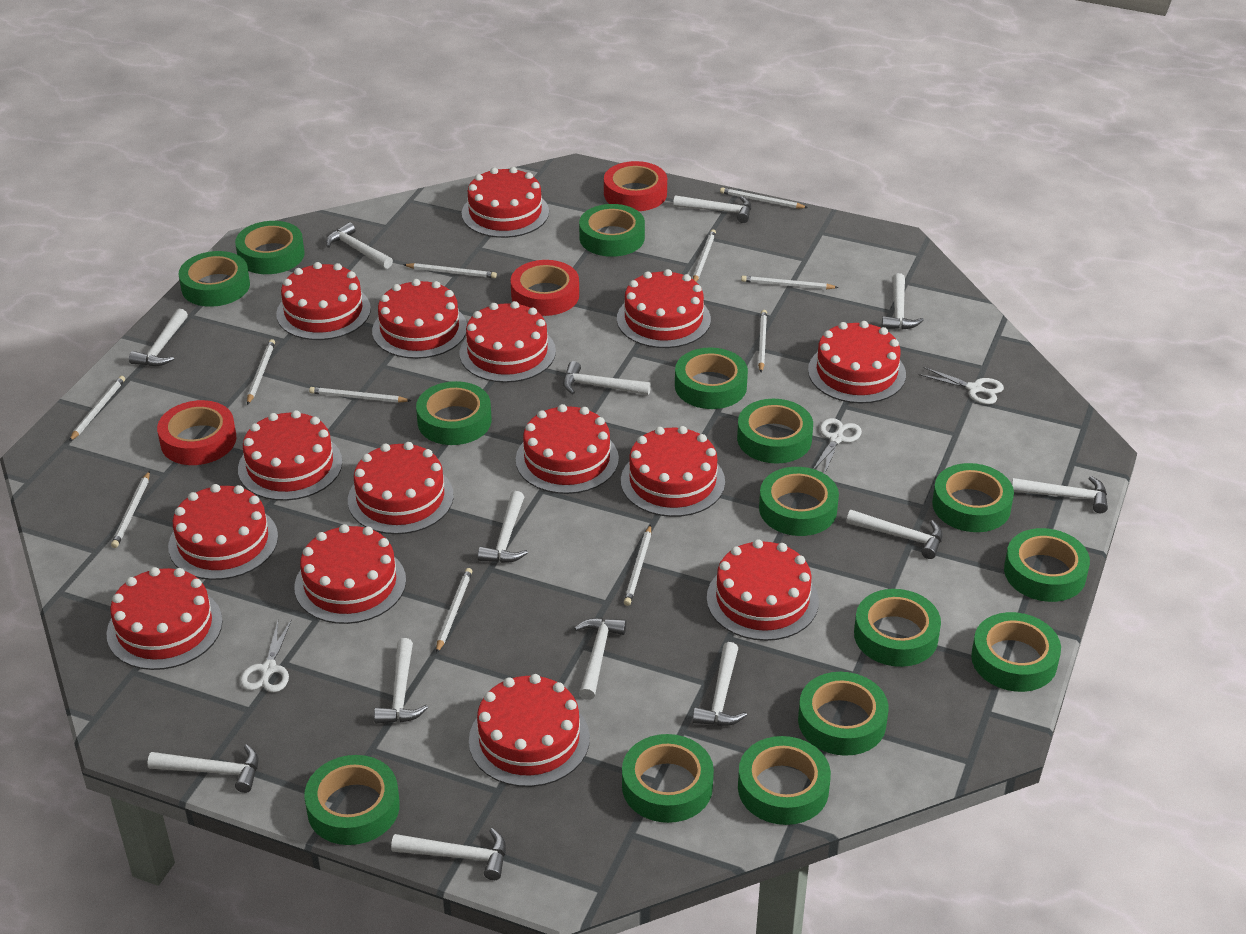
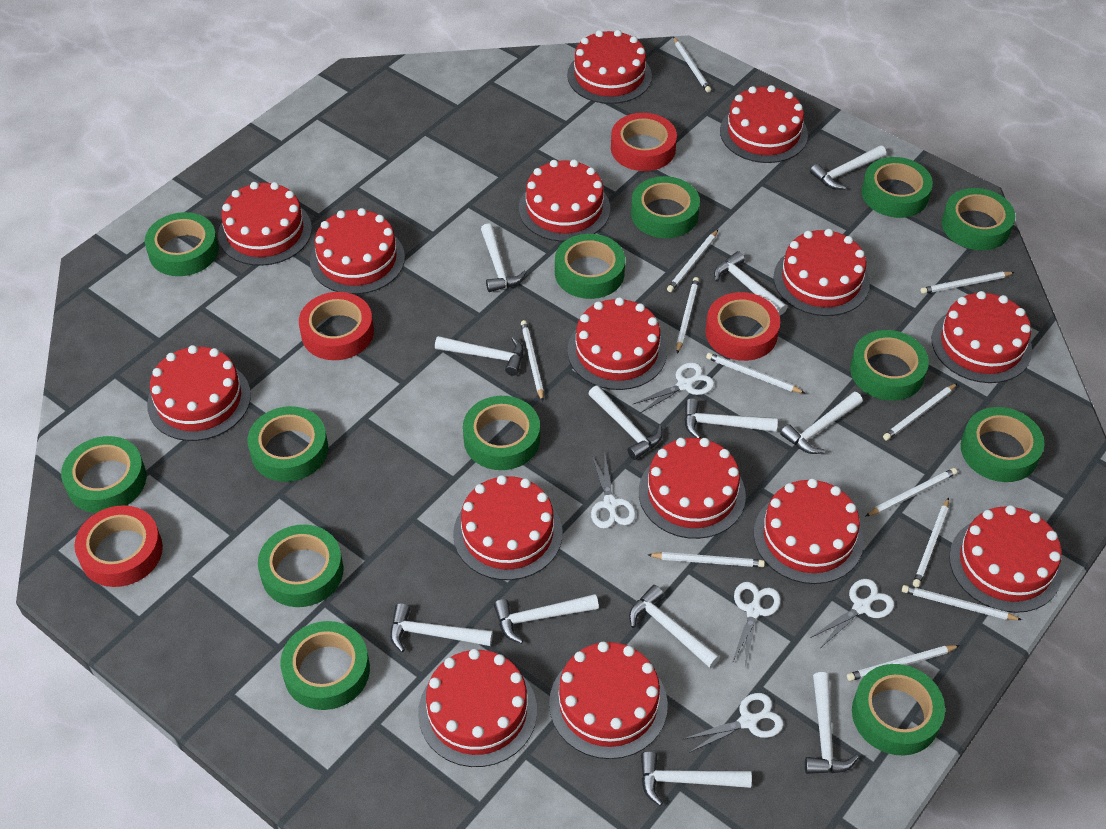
green tape: [179,251,250,307] [235,221,305,274] [304,755,400,845] [416,381,492,445] [579,204,645,257] [622,734,714,823] [675,347,748,409] [737,399,813,463] [738,736,831,825] [759,467,839,536] [798,672,888,756] [854,589,941,667] [932,463,1014,532] [971,612,1061,692] [1004,528,1090,602] = 15 -> [61,436,146,513] [145,212,219,276] [248,406,328,482] [258,525,344,607] [281,621,370,710] [463,396,540,470] [555,234,625,299] [631,176,700,238] [850,330,929,401] [852,664,945,755] [861,157,933,218] [942,188,1015,250] [961,407,1045,482] = 13
red tape: [157,400,236,465] [511,260,579,316] [604,161,667,211] = 3 -> [74,505,163,587] [299,292,374,360] [611,113,677,171] [705,292,780,361] = 4
white hammer: [129,309,188,366] [147,744,258,793] [326,222,393,269] [374,638,428,724] [391,828,506,880] [478,491,528,563] [563,361,651,395] [574,618,626,700] [673,195,751,223] [692,642,747,726] [846,510,943,559] [882,273,924,330] [1012,476,1108,513] = 13 -> [390,603,493,652] [435,336,523,376] [481,223,526,292] [494,594,599,644] [588,385,663,460] [629,585,720,668] [641,751,752,806] [684,398,778,438] [714,251,787,316] [780,392,863,454] [805,672,859,774] [810,145,886,189] = 12
white pencil: [69,376,125,441] [111,471,150,548] [247,339,275,405] [309,387,411,403] [404,263,497,278] [436,568,472,654] [624,525,651,606] [693,229,716,282] [720,187,808,208] [741,276,839,289] [758,310,767,372] = 11 -> [521,320,544,401] [647,552,765,567] [667,230,718,292] [673,37,711,92] [676,277,699,353] [706,353,805,393] [847,645,960,681] [866,468,957,516] [883,383,957,440] [902,585,1022,620] [913,498,949,587] [920,272,1015,294] = 12
white scissors: [240,619,292,692] [814,418,862,474] [919,367,1004,404] = 3 -> [591,455,636,528] [634,362,715,413] [684,693,784,753] [732,582,781,669] [810,579,894,647] = 5

